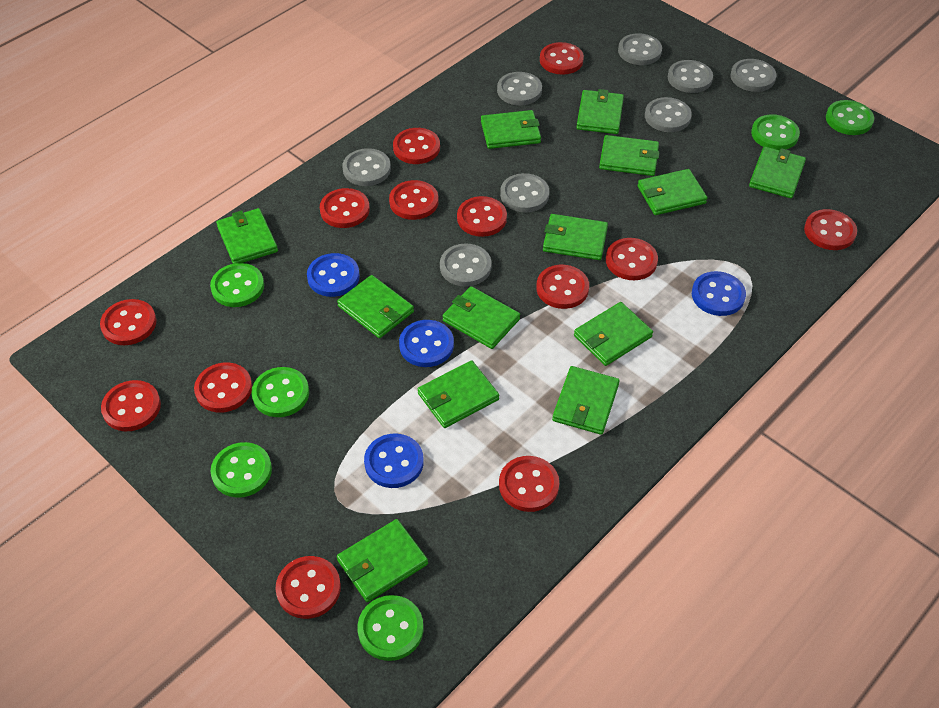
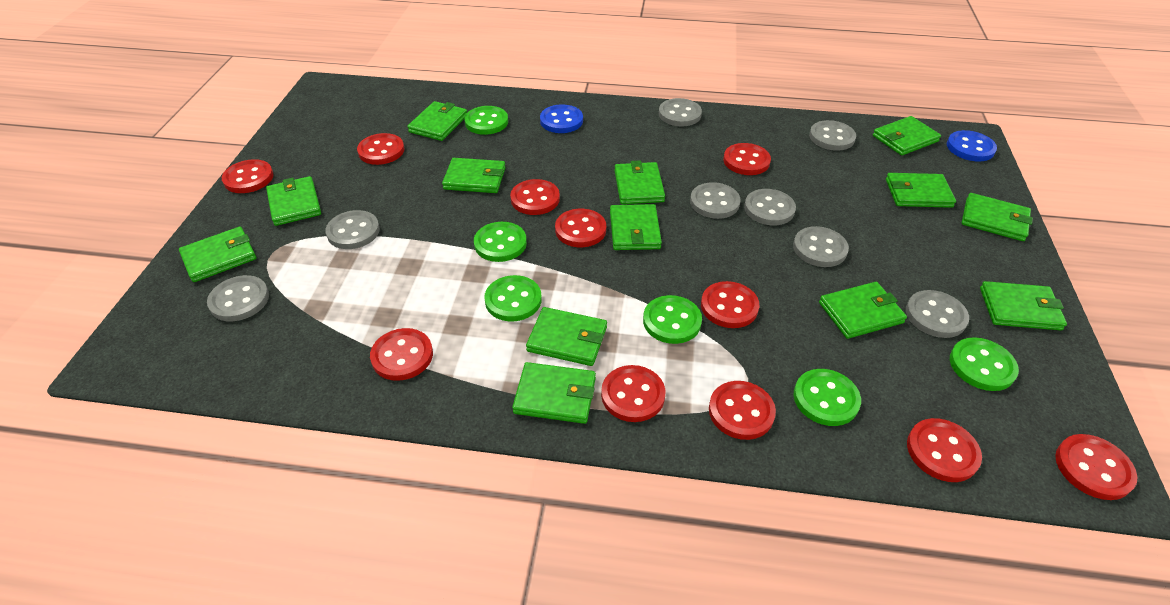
blue button: [307,253,360,297] [364,434,424,488] [399,320,454,367] [692,271,746,316] = 4 -> [540,104,583,133] [947,130,997,162] = 2
red button: [100,299,157,345] [101,380,161,431] [194,362,252,413] [275,556,341,619] [320,188,370,228] [389,180,439,220] [393,128,440,164] [457,196,507,237] [499,456,559,512] [536,265,589,309] [540,42,584,75] [606,238,658,280] [804,209,857,250] = 13 -> [222,159,274,193] [357,133,404,165] [370,328,433,381] [510,179,560,215] [555,209,606,247] [601,365,665,422] [701,281,759,328] [709,381,776,440] [723,143,771,175] [907,418,982,482] [1055,434,1137,500] = 11

